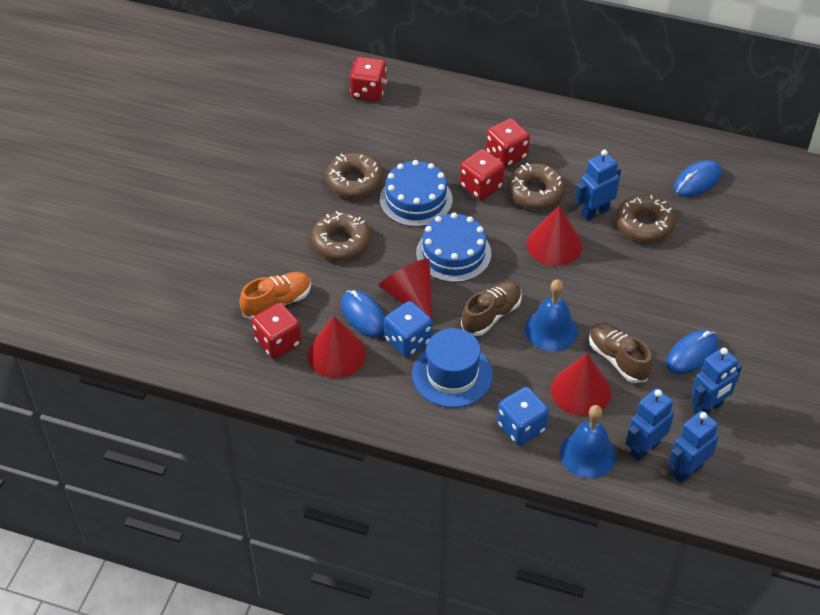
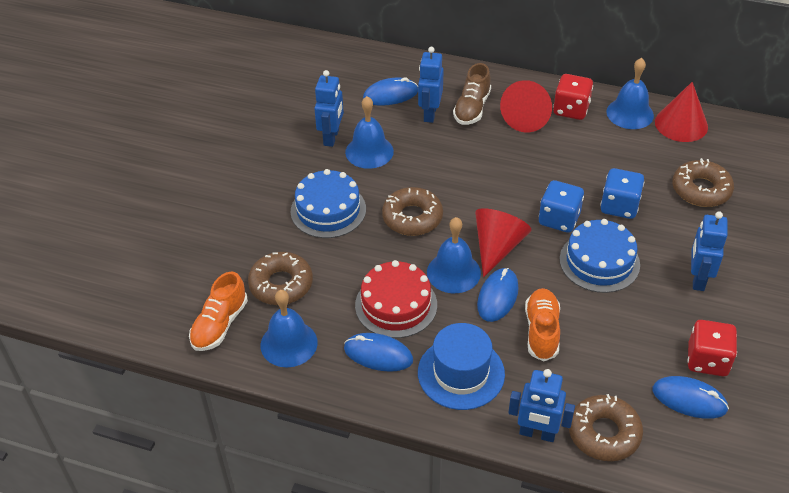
blue bell: [525,279,578,351] [560,405,616,478] = 2 -> [261,290,318,367] [345,96,394,169] [427,217,481,293] [606,58,654,129] = 4
blue mouse: [341,290,385,338] [666,330,718,374] [673,160,722,197] = 3 -> [344,333,413,372] [363,77,418,106] [477,268,519,322] [652,376,729,419] = 4
brown shoe: [461,281,522,336] [589,322,653,383] = 2 -> [453,63,491,125] = 1
orange shoe: [239,272,311,320] = 1 -> [189,272,248,351] [525,288,560,361] = 2
red cake: none = 0 -> [355,260,437,338] = 1
red cone: [307,316,366,378] [379,258,432,319] [527,205,582,266] [551,353,611,416] = 4 -> [475,208,532,277] [500,80,552,132] [655,82,708,142] = 3
red dice: [252,303,302,359] [350,57,387,101] [460,149,505,200] [486,118,530,168] = 4 -> [553,74,593,120] [687,320,737,376] = 2

